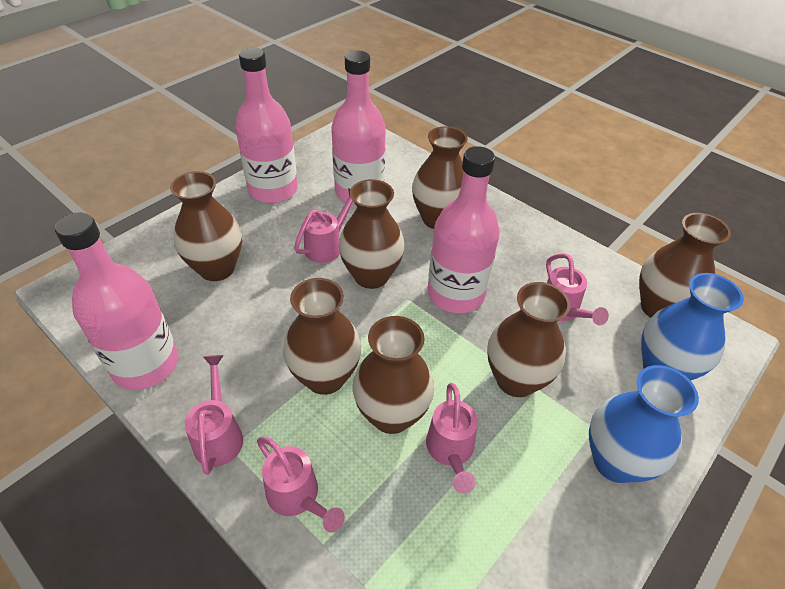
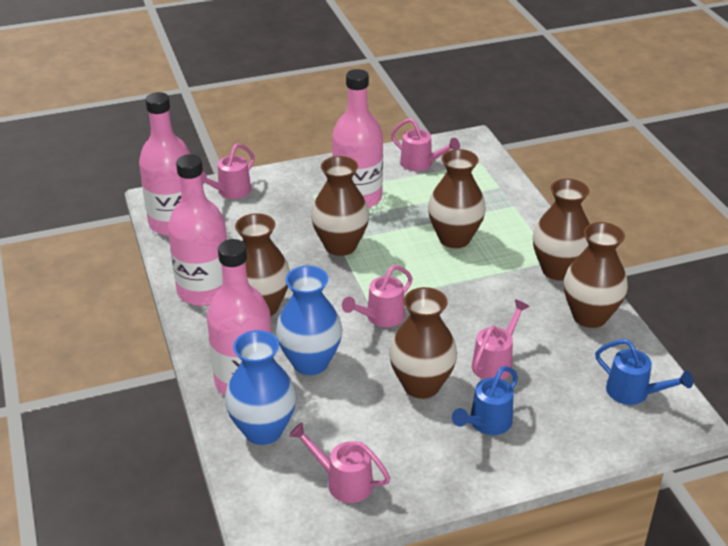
blue watering can: none = 0 -> [452,366,518,435] [595,339,693,405] = 2
brown vase: [170,171,242,281] [283,278,361,395] [339,179,405,289] [353,316,434,434] [412,126,468,229] [487,282,570,397] [639,213,731,318] = 7 -> [235,213,290,316] [311,156,369,256] [389,287,457,399] [428,149,486,248] [533,179,590,281] [564,222,628,328] = 6

